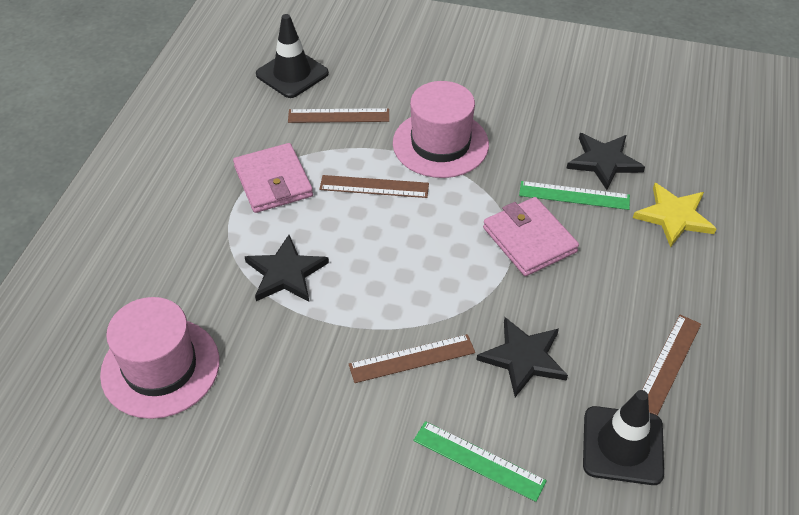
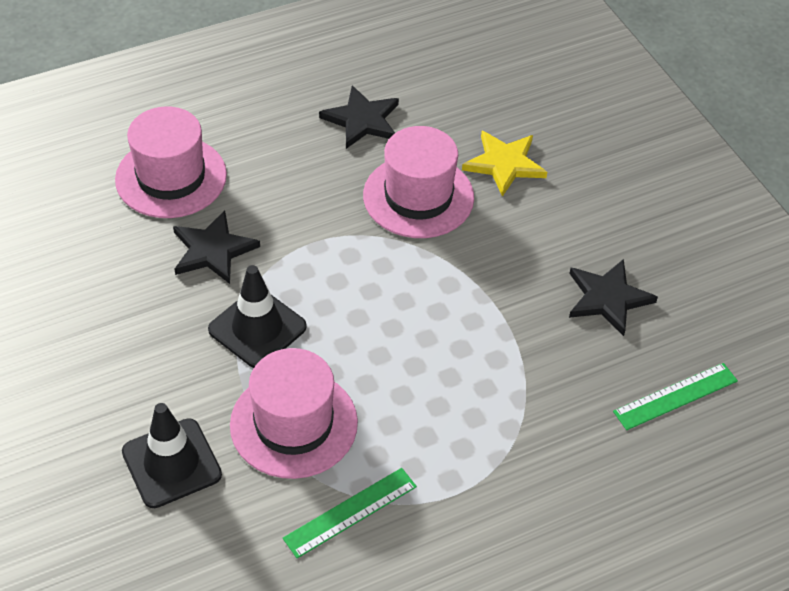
brown ruler: [288,108,389,123] [319,175,429,198] [349,334,475,383] [642,315,701,415] = 4 -> none = 0
pink hat: [100,297,220,419] [393,81,489,178] = 2 -> [115,106,227,218] [230,348,358,479] [363,126,474,238] = 3
pink wallet: [233,143,313,213] [483,197,579,276] = 2 -> none = 0

